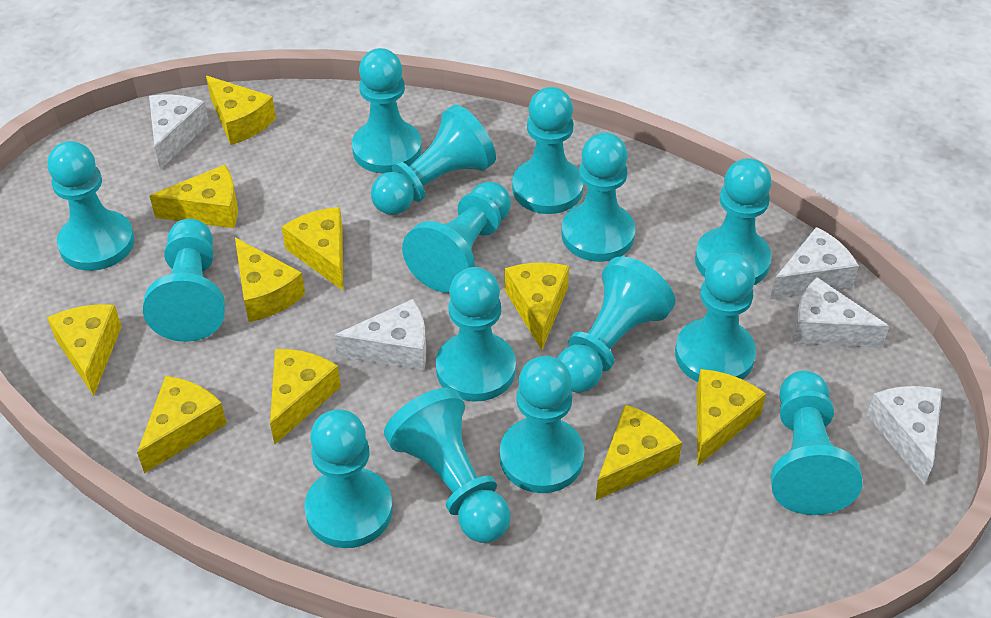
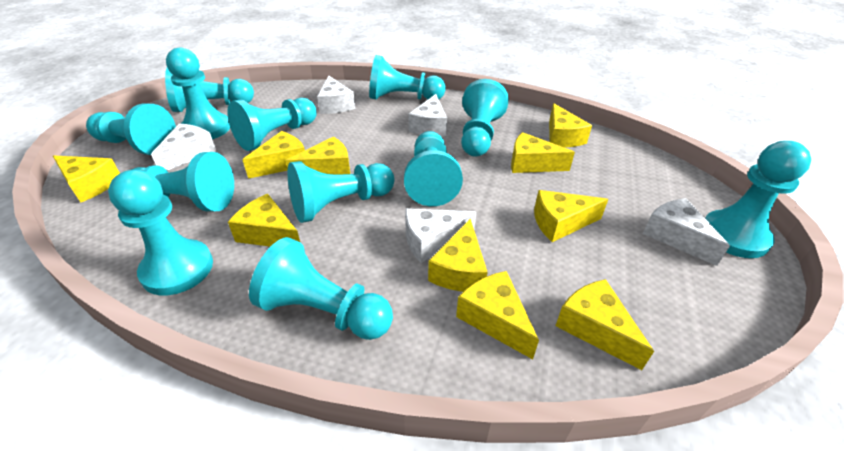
turquoise pawn: [47,141,134,271] [143,219,225,342] [304,409,393,548] [352,48,422,174] [371,105,496,215] [384,388,511,543] [402,182,511,293] [436,267,516,402] [500,356,584,493] [512,87,583,214] [557,256,675,393] [561,132,635,262] [675,253,756,382] [695,158,772,285] [771,370,863,515] = 15 -> [86,104,176,155] [108,170,213,295] [131,152,234,211] [165,68,254,112] [166,48,230,139] [227,98,317,151] [249,237,393,340] [288,161,395,223] [369,55,445,100] [404,131,463,206] [461,79,509,157] [705,141,811,258] = 12

